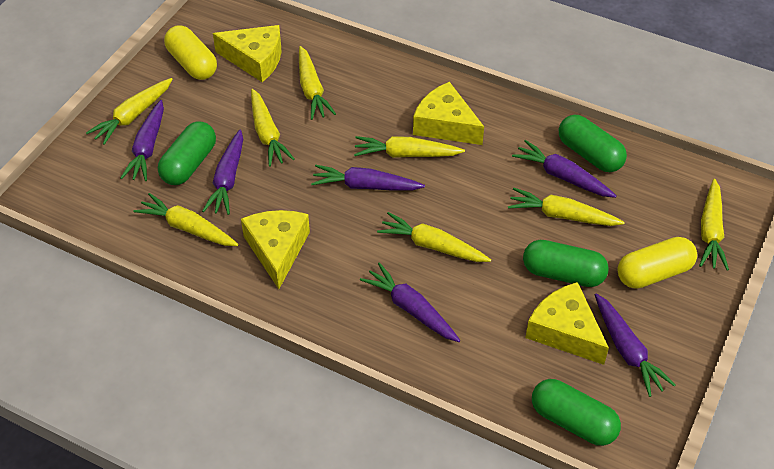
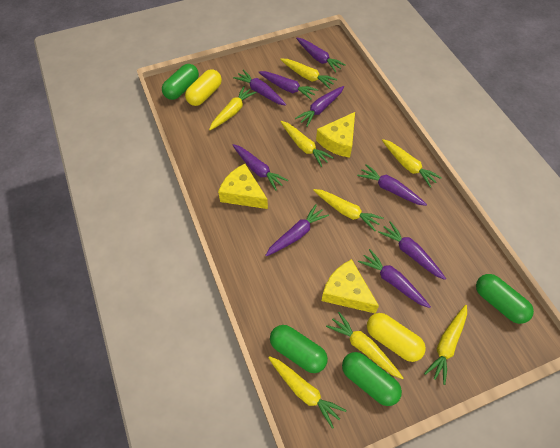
purple carrot: [121,100,164,181] [202,129,243,215] [311,165,425,191] [360,262,460,342] [512,140,617,198] [595,293,675,397] = 6 -> [233,69,286,106] [233,144,288,191] [258,71,318,100] [265,204,329,256] [295,86,344,127] [296,38,346,73] [357,164,427,206] [358,249,431,308] [378,221,446,280] = 9
yellow cheese: [213,25,281,82] [241,210,310,289] [413,82,484,145] [525,282,609,365] = 4 -> [218,164,268,209] [316,112,355,158] [322,259,379,313] = 3

